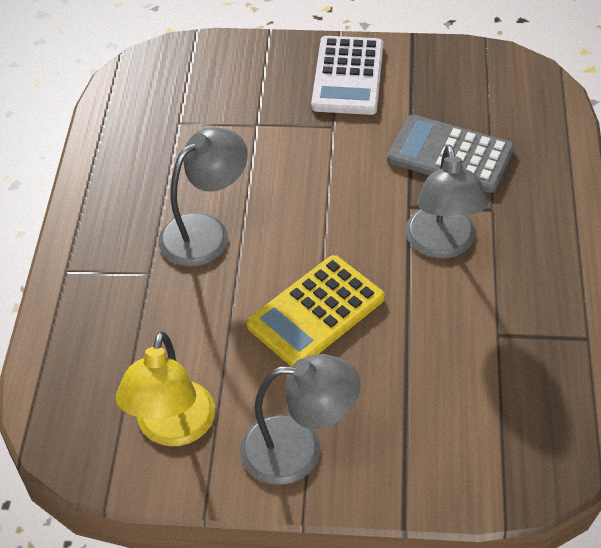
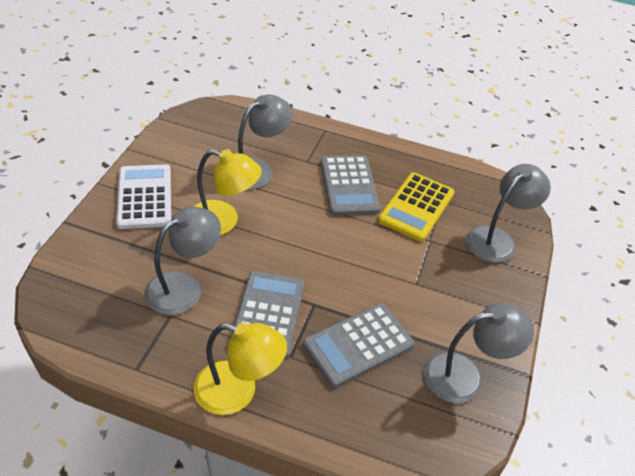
grey calculator: [387,115,514,193] = 1 -> [230,271,305,359] [303,303,414,388] [321,155,380,215] = 3
grey lamp: [159,127,248,267] [240,354,360,485] [406,145,488,258] = 3 -> [144,207,221,315] [238,95,293,190] [424,303,534,403] [466,164,551,263] = 4
yellow lamp: [116,331,215,446] = 1 -> [193,149,262,235] [193,323,287,415] = 2

